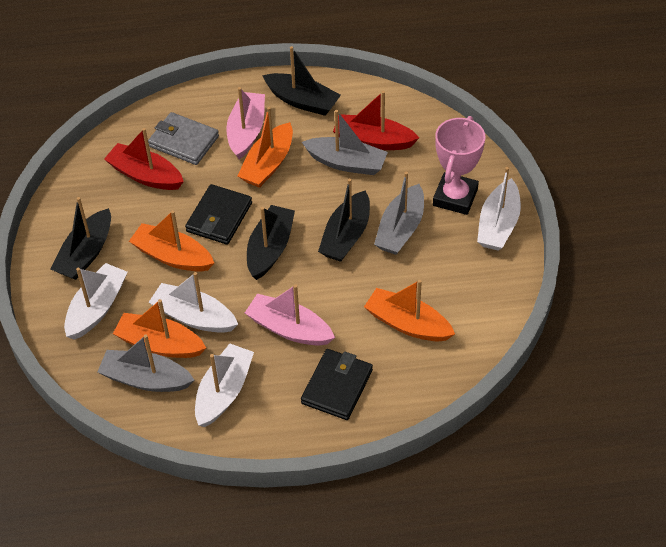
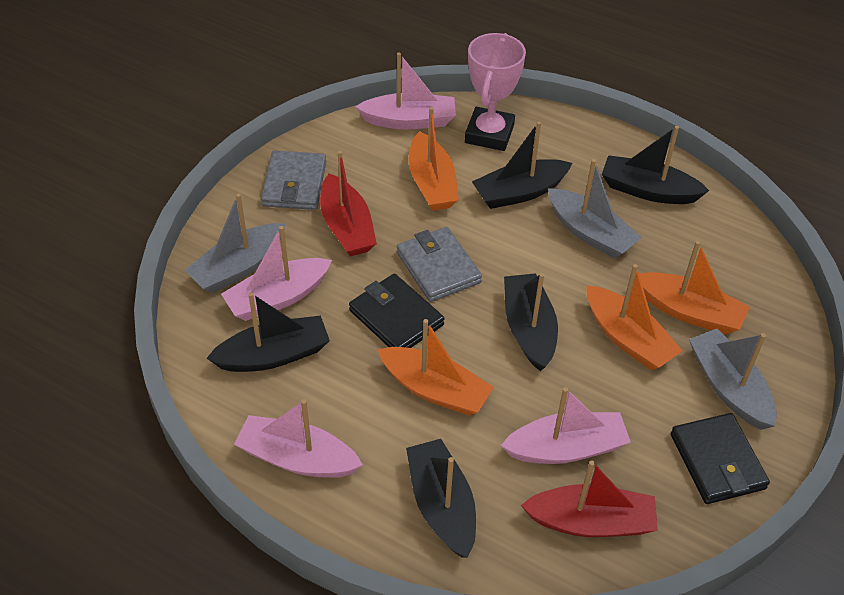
black boat: [51,197,111,280] [247,205,295,280] [262,46,341,116] [318,178,370,262] = 4 -> [207,292,330,372] [406,439,476,558] [472,121,572,209] [504,273,558,371] [602,126,709,204] = 5
grey wallet: [148,112,219,165] = 1 -> [261,150,326,210] [397,227,482,302] = 2
pink boat: [226,87,265,159] [245,284,335,345] = 2 -> [221,226,332,321] [234,399,363,478] [355,52,456,129] [501,387,631,464] = 4
white boat: [64,263,128,340] [149,272,238,333] [195,344,254,427] [477,167,521,250] = 4 -> none = 0

